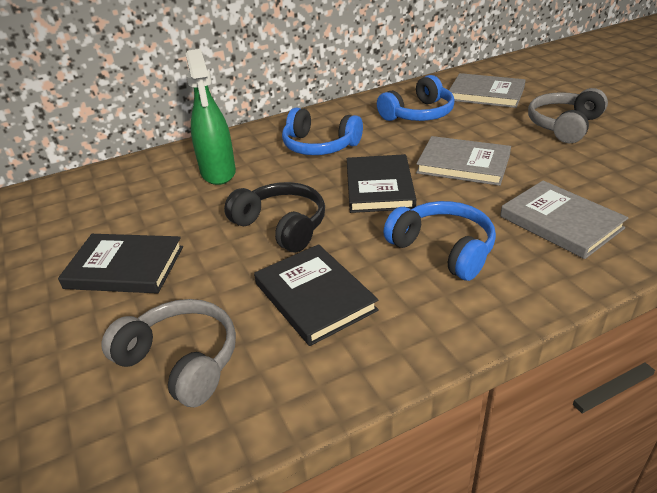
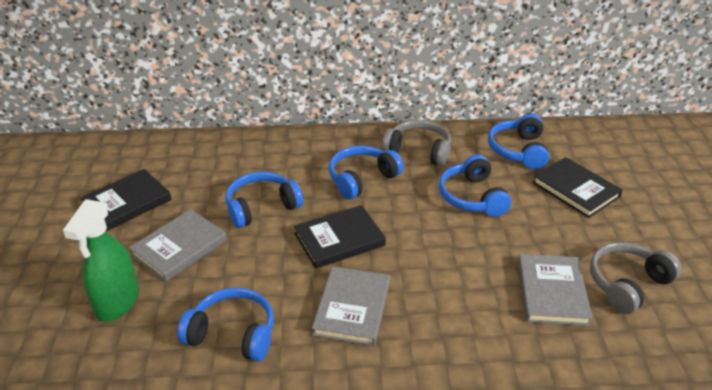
black headphones: [224,182,325,252] = 1 -> none = 0
blue headphones: [282,108,363,155] [377,75,455,121] [384,201,496,281] = 3 -> [177,287,274,362] [225,171,303,228] [329,146,404,200] [439,154,511,217] [488,114,549,170] = 5

